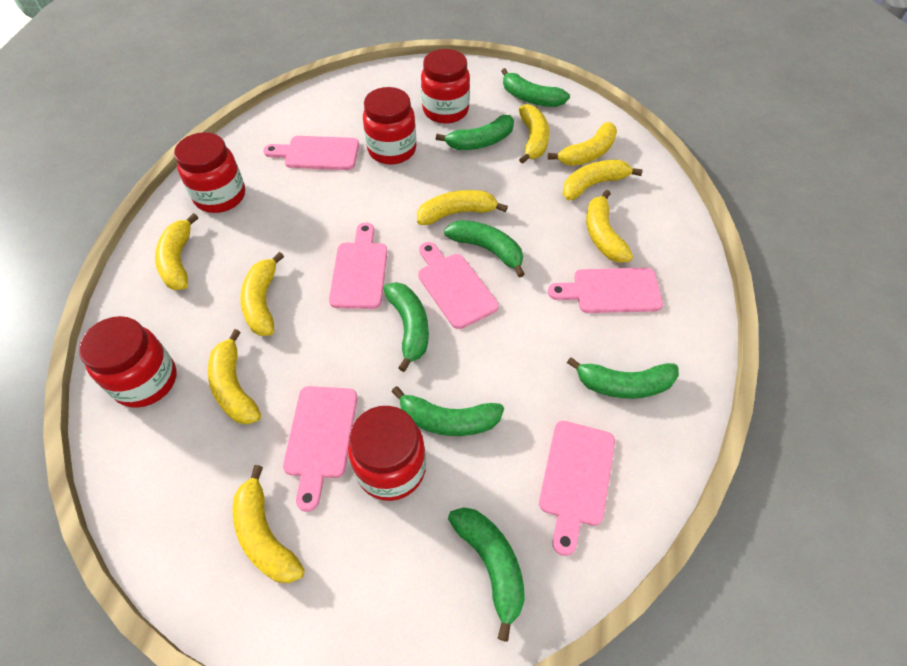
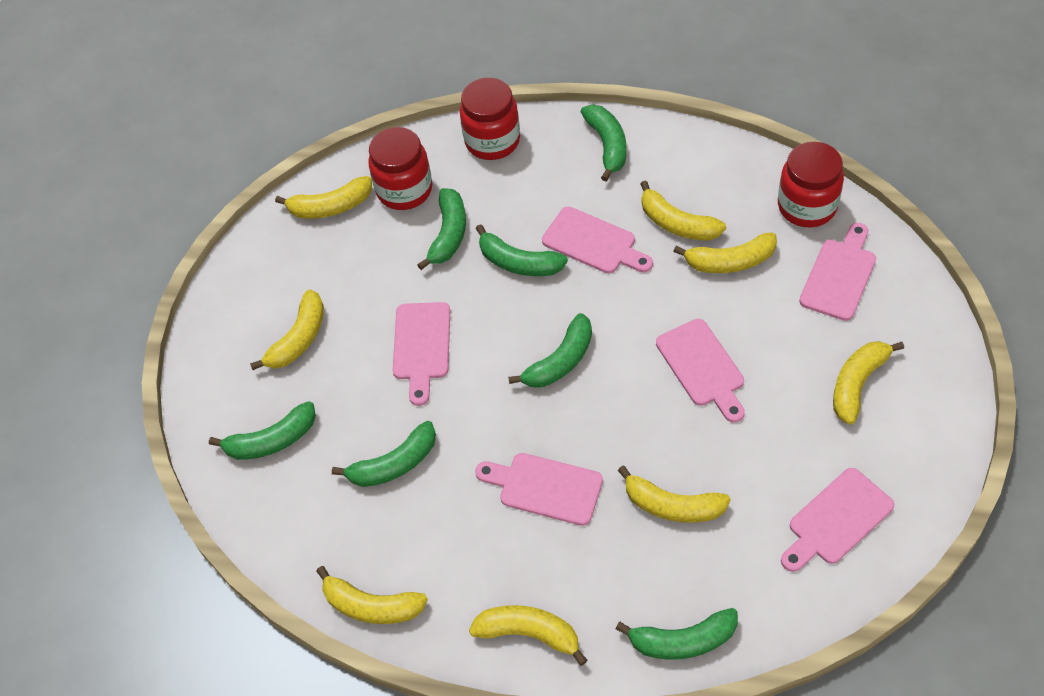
red jar: [79,316,177,408] [174,132,245,213] [348,406,426,501] [363,87,416,165] [421,49,470,124] = 5 -> [368,127,432,210] [460,78,520,160] [778,141,844,227] = 3
yellow banana: [155,213,198,290] [208,329,261,425] [232,465,305,583] [240,252,284,336] [417,190,508,225] [519,104,549,164] [548,122,617,166] [563,160,643,200] [586,190,633,263] = 9 -> [250,289,324,370] [275,176,372,219] [316,566,428,624] [469,605,587,666] [618,466,731,523] [640,180,726,241] [673,232,777,273] [833,341,904,425] = 8

